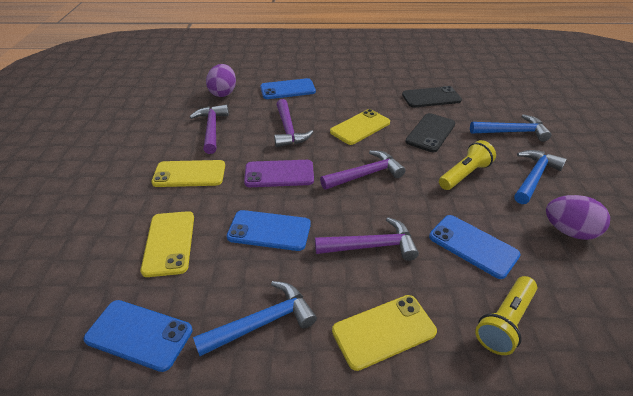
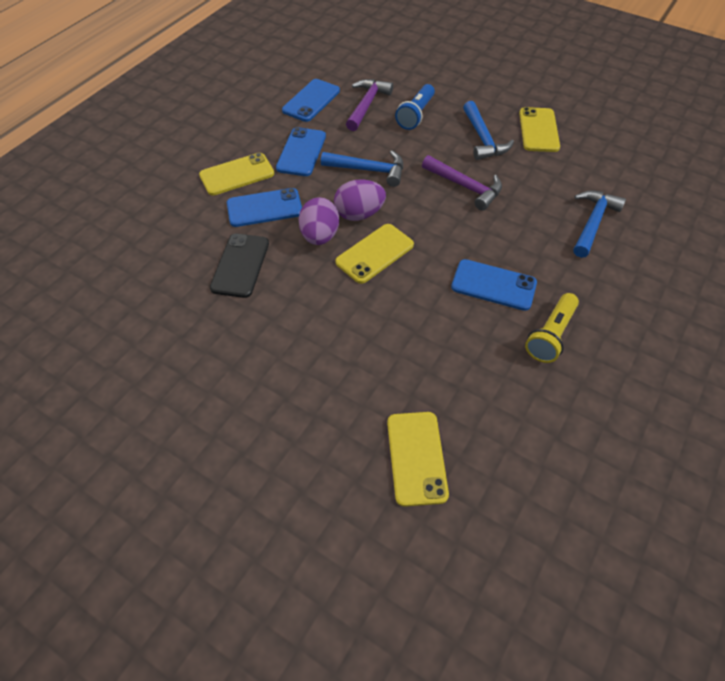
black phone: [402,86,462,107] [405,113,455,152] = 2 -> [210,234,269,298] = 1
blue flashlight: none = 0 -> [395,84,435,130] = 1
purple hammer: [190,105,229,154] [274,99,313,147] [315,217,419,261] [320,150,406,190] = 4 -> [346,79,393,131] [422,155,502,211] = 2
purple phone: [244,160,314,187] = 1 -> none = 0
yellow flashlight: [439,140,496,190] [475,276,537,355] = 2 -> [525,293,579,363] = 1

